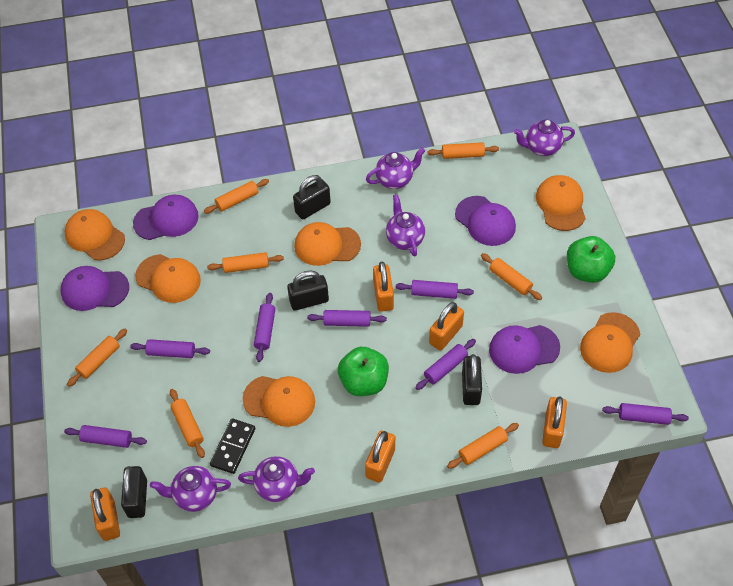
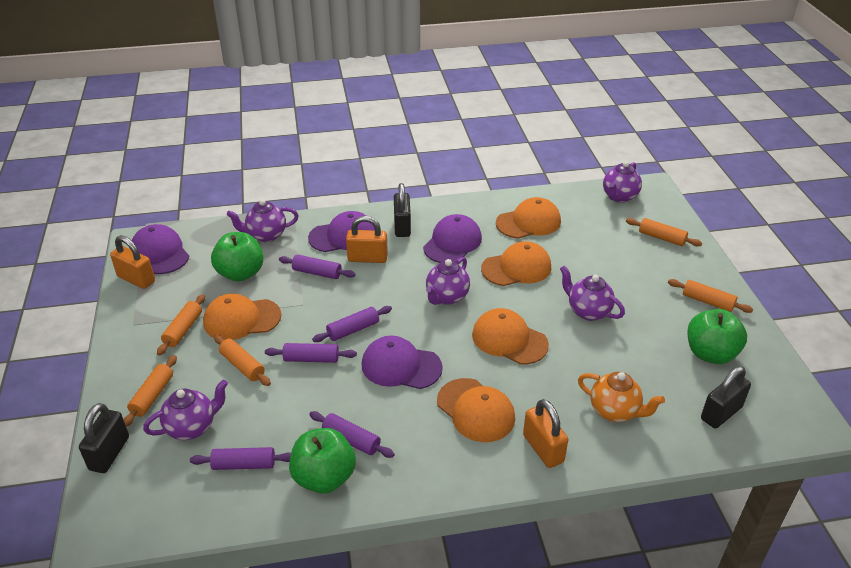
black domino: [210,418,255,474] = 1 -> none = 0
black padlock: [121,466,147,518] [287,271,329,311] [293,175,331,219] [462,354,482,405] = 4 -> [79,403,129,473] [394,183,411,237] [701,366,751,428] = 3
green apple: [338,347,389,396] [567,236,615,283] = 2 -> [211,232,264,282] [289,428,356,494] [688,309,747,364] = 3
orange cap: [65,209,125,261] [135,254,201,303] [242,376,315,427] [294,222,361,266] [536,175,586,231] [580,312,640,373] = 6 -> [203,293,282,340] [437,378,515,442] [472,308,549,365] [481,241,551,286] [496,197,561,239] = 5
orange padlock: [90,488,120,541] [365,431,395,483] [373,262,394,312] [429,302,464,351] [542,396,567,448] = 5 -> [110,235,155,289] [346,216,388,263] [523,399,569,468] = 3
orange rolling pin: [67,329,127,387] [170,389,205,458] [204,179,269,214] [207,252,284,273] [428,142,499,159] [447,423,519,469] [481,253,542,300] = 7 -> [123,355,177,427] [157,294,205,356] [214,335,271,386] [626,218,702,246] [668,279,753,313] = 5
orange teapot: none = 0 -> [578,372,665,422] = 1
purple rolling pin: [64,425,147,448] [130,339,210,358] [254,293,275,362] [307,310,387,327] [396,280,474,299] [415,339,476,390] [602,403,689,425] = 7 -> [190,447,291,470] [265,343,357,363] [279,254,355,279] [309,411,395,458] [312,306,392,342] = 5

